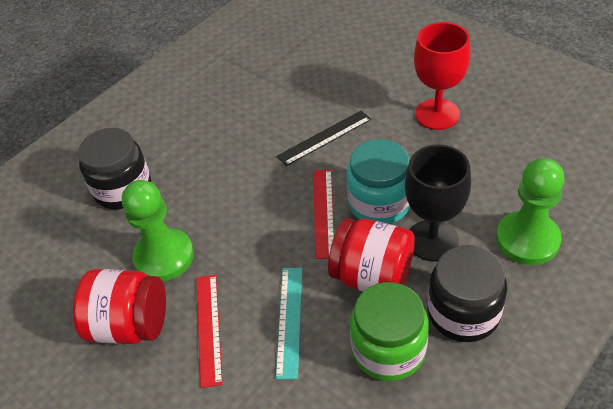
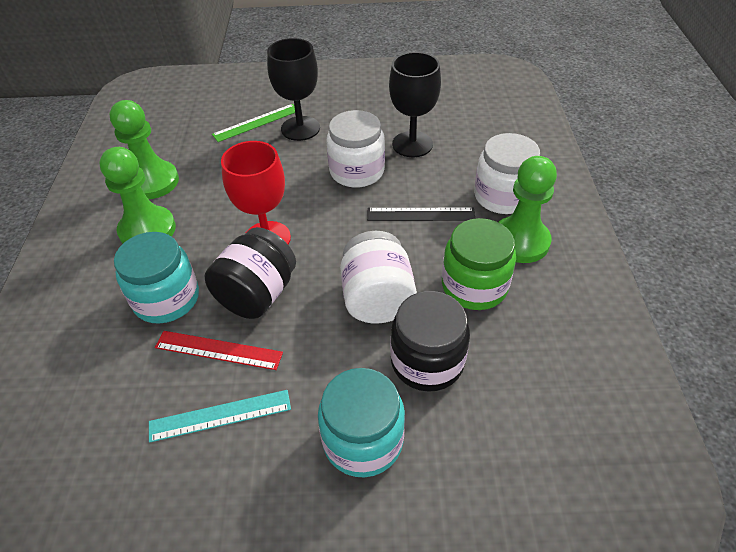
black goblet: [405,145,471,261] = 1 -> [267,38,320,141] [389,52,441,157] = 2
green pawn: [122,180,194,281] [496,158,565,265] = 2 -> [99,147,176,244] [110,100,179,199] [498,156,557,263] = 3
green ruler: none = 0 -> [212,104,295,142] = 1
red jar: [73,269,166,344] [328,218,415,292] = 2 -> none = 0
red ruler: [196,275,223,388] [313,169,334,259] = 2 -> [155,331,283,370] = 1
turquoise jar: [347,139,410,224] = 1 -> [114,232,199,324] [318,368,405,478] = 2
white jar: none = 0 -> [327,110,385,188] [340,231,417,323] [474,133,540,214] = 3

